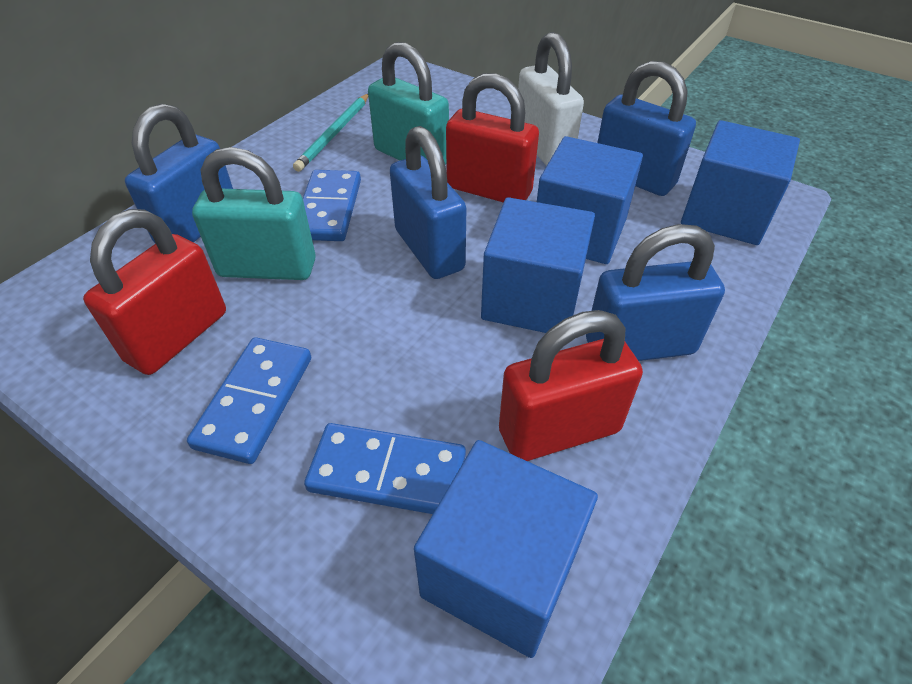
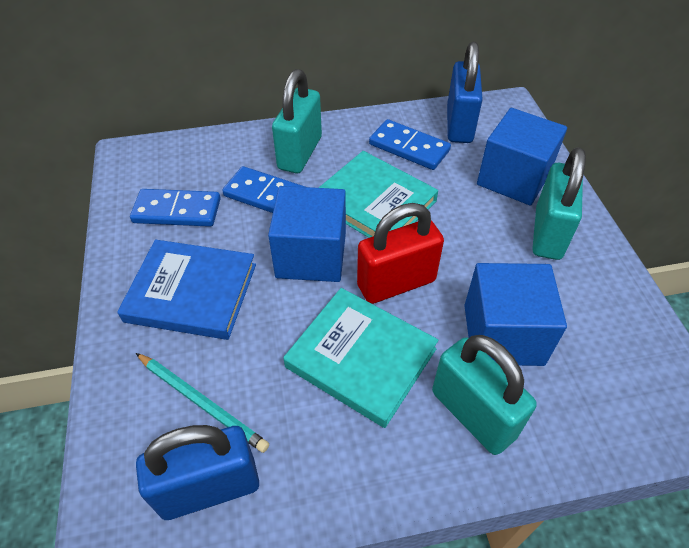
blue book: none = 0 -> [117,240,256,340] = 1
blue cube: [414,440,598,658] [481,197,595,333] [537,136,643,264] [681,120,800,245] = 4 -> [268,186,346,282] [464,263,567,366] [477,108,567,206] = 3
blue padlock: [125,104,233,244] [390,126,466,279] [586,224,725,361] [597,61,696,196] = 4 -> [136,425,259,520] [447,42,483,143] = 2
red padlock: [83,209,226,375] [446,73,539,203] [499,310,643,461] = 3 -> [357,203,444,304] = 1
turquoise book: none = 0 -> [283,288,439,428] [319,151,438,238] = 2
turquoise padlock: [192,147,316,280] [368,42,449,165] = 2 -> [272,69,322,173] [432,335,537,455] [532,147,586,260] = 3
white padlock: [518,32,584,166] = 1 -> none = 0

